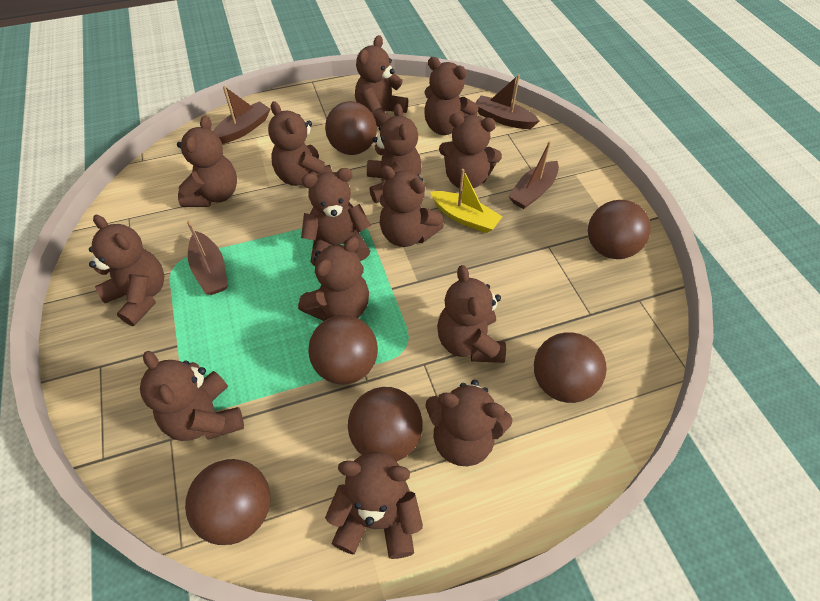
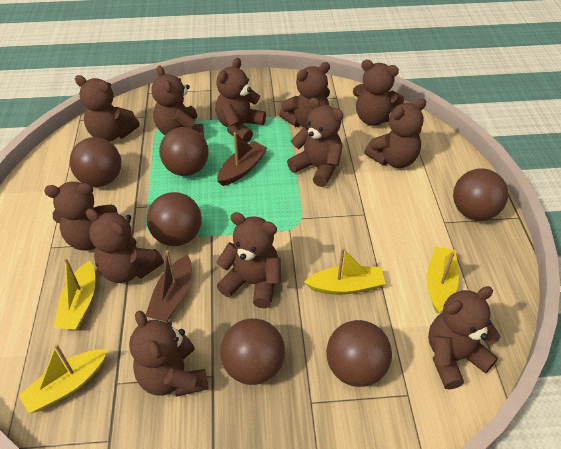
brown boat: [187,220,228,295] [213,86,271,144] [475,74,539,129] [508,141,559,209] = 4 -> [146,250,191,322] [217,132,267,186] = 2
brown teddy bear: [89,215,164,326] [140,351,244,441] [177,116,237,207] [268,101,332,186] [298,237,369,321] [301,168,371,266] [325,452,423,559] [355,35,408,127] [367,104,421,203] [379,166,444,247] [424,57,478,135] [425,380,513,466] [437,265,506,363] [439,113,502,189] = 14 -> [44,182,117,250] [75,75,140,142] [86,209,164,283] [129,310,208,397] [152,65,204,137] [216,58,266,143] [216,212,281,308] [279,62,330,129] [287,98,343,187] [353,60,404,126] [364,98,426,168] [428,286,500,390] = 12
yellow boat: [430,169,503,233] = 1 -> [18,344,108,413] [53,258,95,330] [304,248,386,295] [427,246,459,313] = 4

